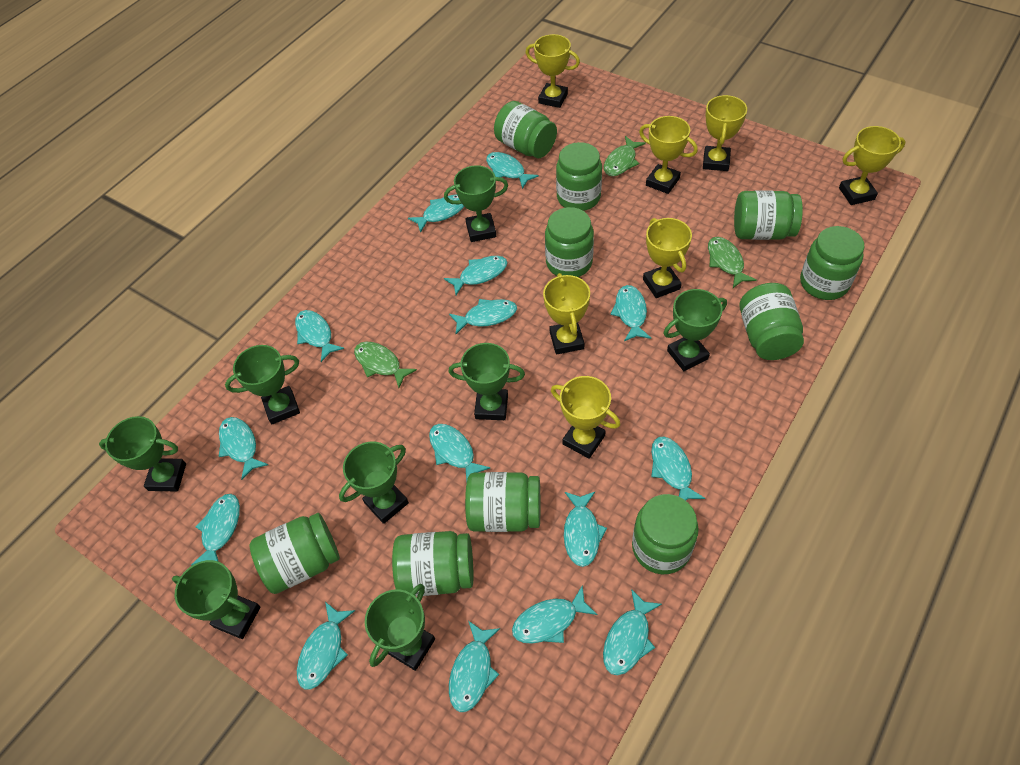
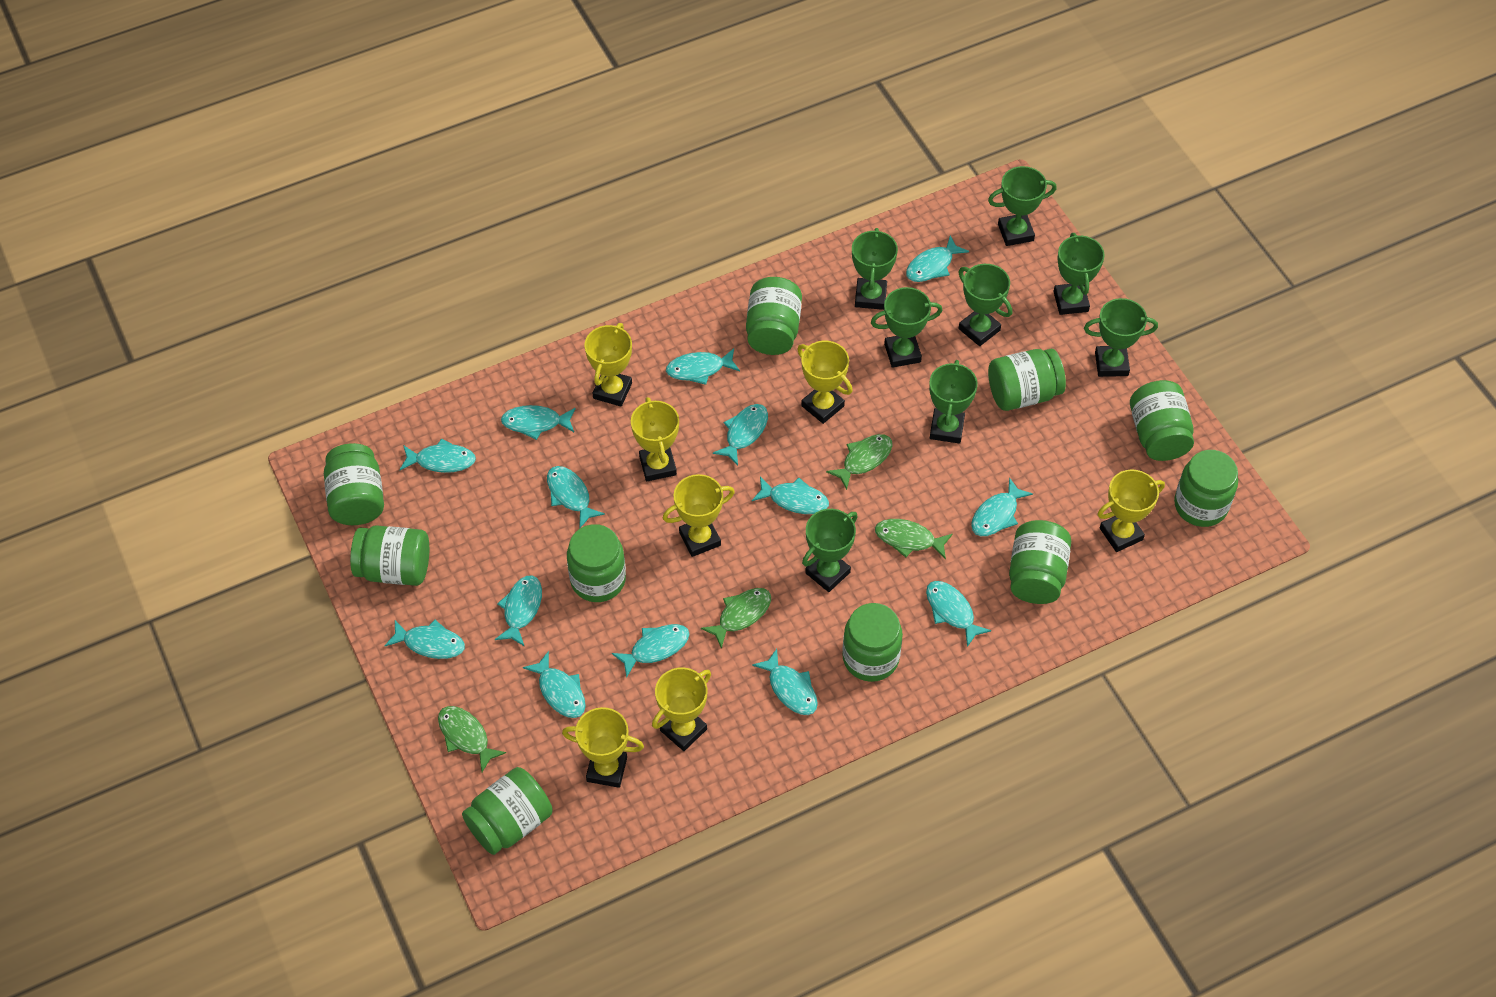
green fish: [354,342,417,388] [604,136,646,176] [708,237,757,288] = 3 -> [438,706,506,772] [701,588,771,649] [826,434,893,490] [875,519,953,559] = 4
turquoise fish: [191,494,240,566] [219,417,268,480] [295,310,344,362] [297,602,355,690] [408,194,464,233] [429,424,490,481] [444,256,508,295] [449,299,517,334] [449,621,500,712] [486,152,539,189] [512,585,598,644] [564,492,607,567] [603,589,662,676] [610,285,651,341] [651,437,705,501] = 15 -> [385,620,465,659] [400,438,476,473] [495,576,542,647] [501,405,576,440] [523,651,586,718] [547,466,605,529] [612,624,690,678] [666,348,740,385] [713,404,768,466] [752,477,829,514] [752,649,818,715] [906,235,969,282] [926,581,991,647] [971,477,1033,536] = 14

